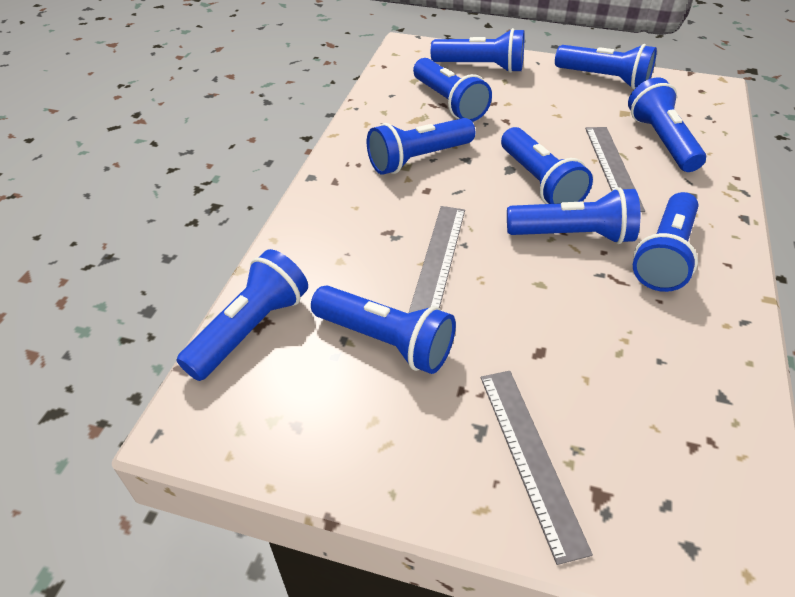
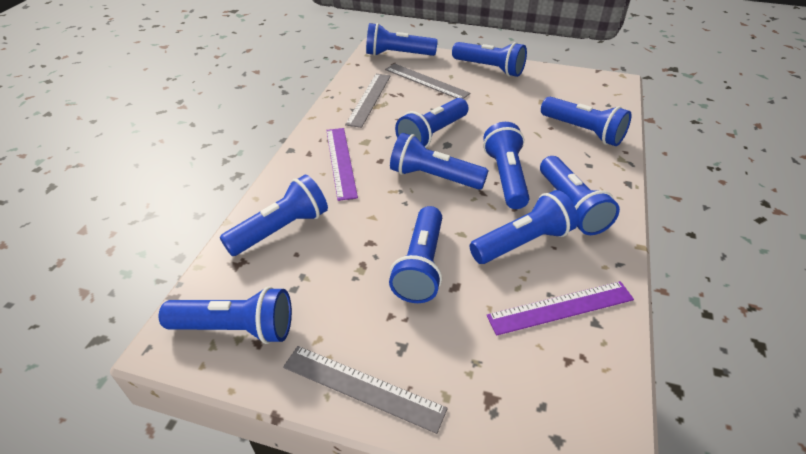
blue flashlight: [177,249,308,381] [311,285,456,374] [367,118,475,175] [413,58,492,122] [431,28,525,73] [501,127,593,204] [507,187,640,244] [555,44,657,89] [628,78,706,172] [633,192,698,292] = 10 -> [159,286,292,344] [220,175,328,256] [366,23,438,56] [389,206,442,303] [390,133,488,190] [395,98,469,148] [452,42,527,77] [470,190,578,264] [483,122,530,209] [540,156,620,235] [541,97,631,146] = 11
purple ruler: none = 0 -> [326,128,358,201] [487,281,634,335] = 2

